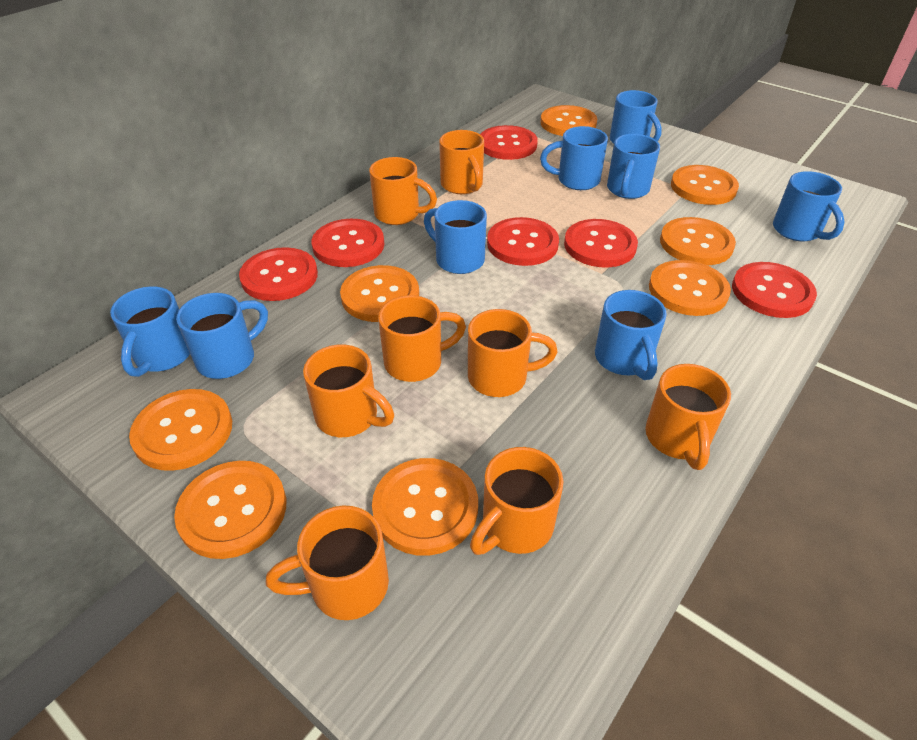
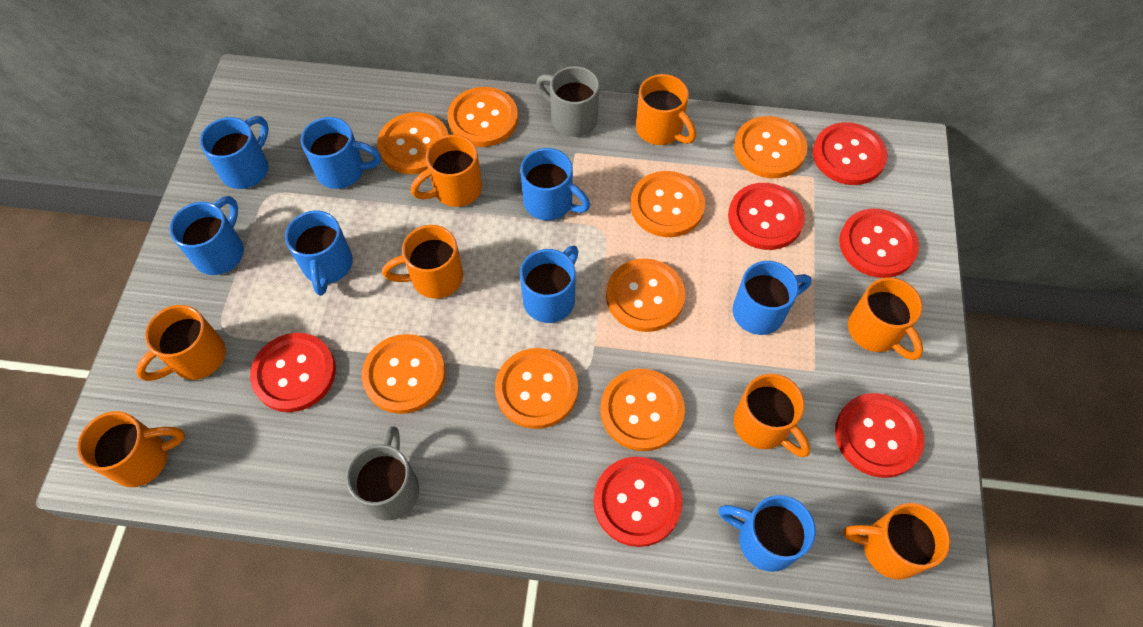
grey mug: none = 0 -> [346,426,419,520] [537,66,600,137] = 2

